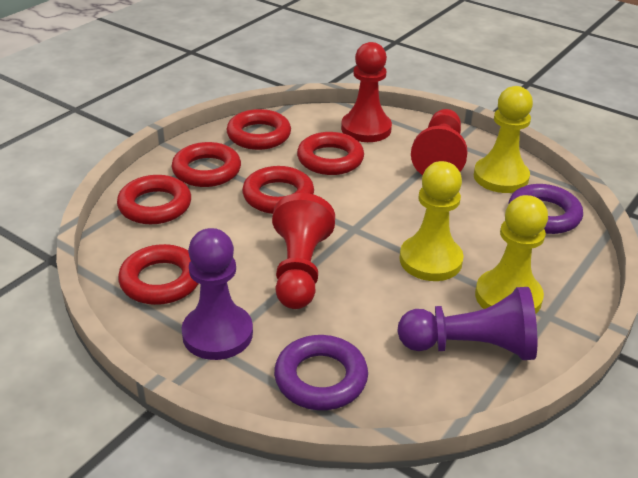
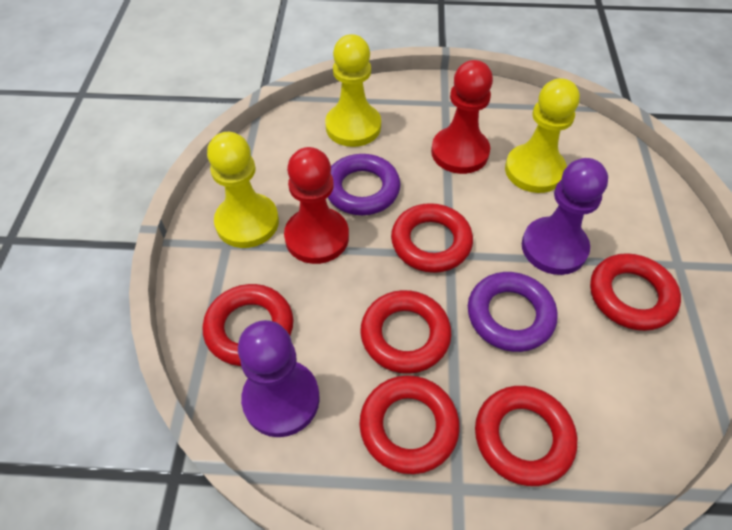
red pawn: [272,193,335,309] [341,42,392,142] [411,109,468,175] = 3 -> [284,147,349,264] [431,60,493,174] = 2

